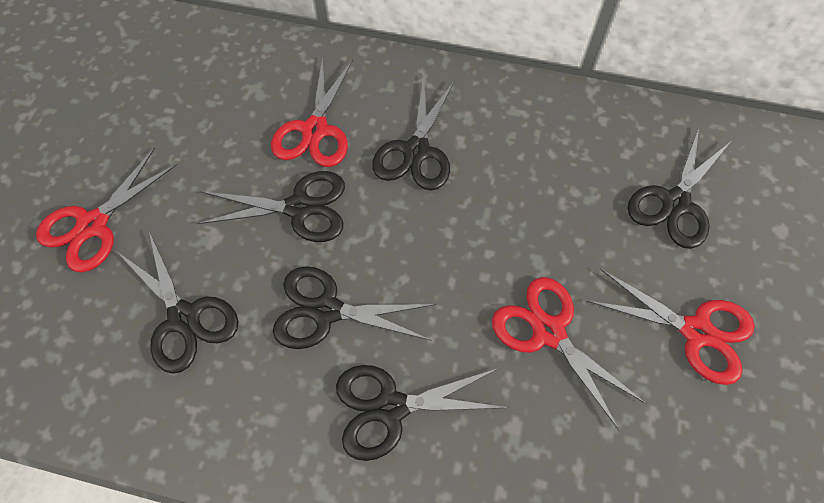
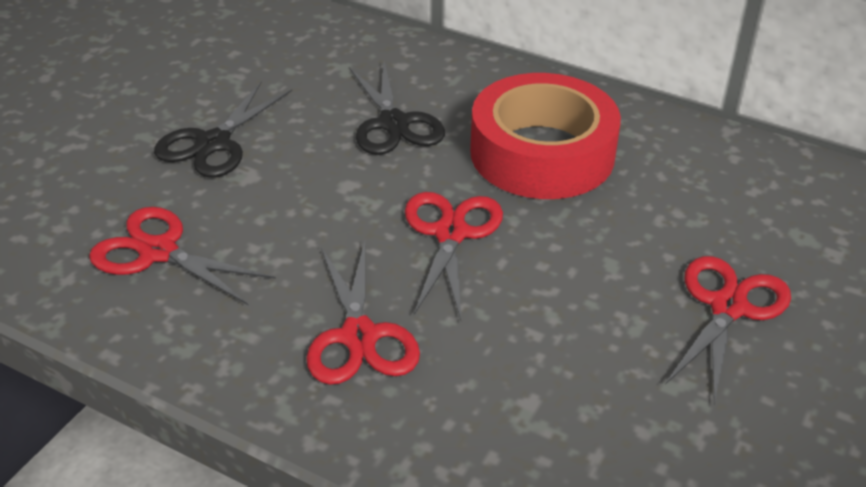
black scissors: [119,231,239,374] [197,171,345,242] [273,266,436,349] [336,365,509,461] [372,76,455,190] [627,127,730,249] = 6 -> [154,82,292,177] [349,61,445,155] = 2
red tape: none = 0 -> [470,73,621,199] = 1

